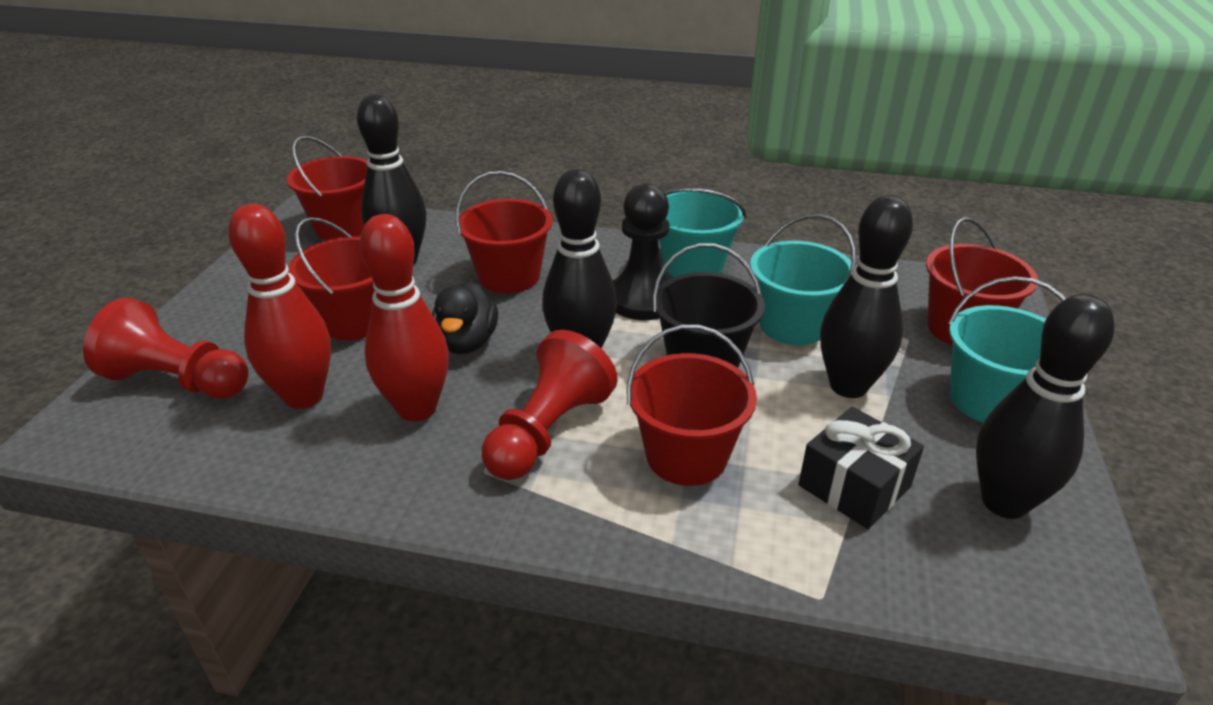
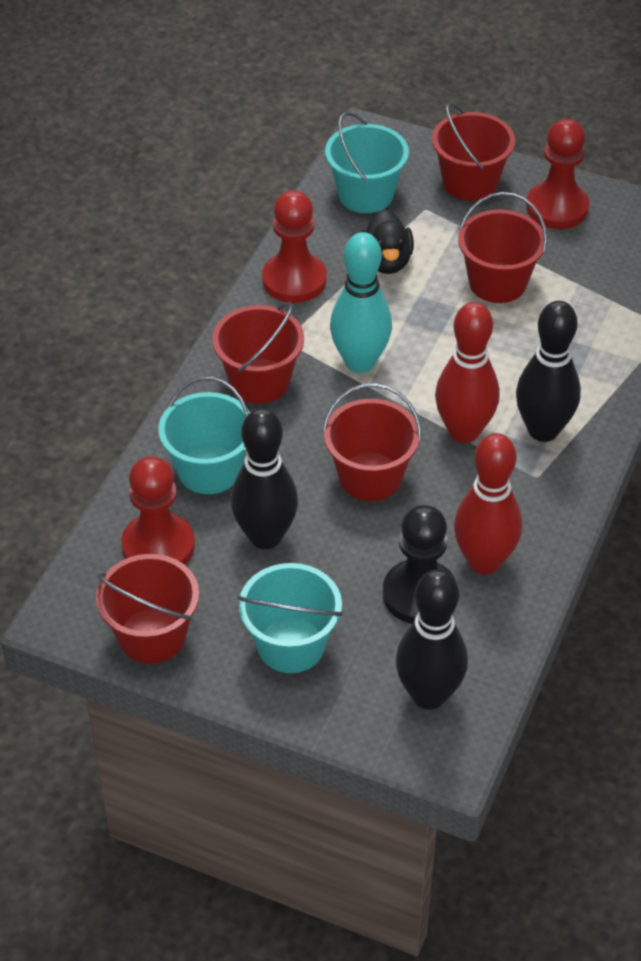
black bowling pin: [357,94,426,265] [542,169,617,348] [820,195,913,398] [976,294,1115,519] = 4 -> [231,408,298,549] [396,569,468,710] [516,301,581,442] = 3
black bucket: [653,243,765,368] = 1 -> none = 0
black gift: [799,407,924,529] = 1 -> none = 0
red pawn: [83,298,248,399] [482,330,618,480] = 2 -> [122,456,195,565] [262,190,327,303] [526,119,589,229] = 3
turquoise bowling pin: none = 0 -> [330,232,392,373] = 1

